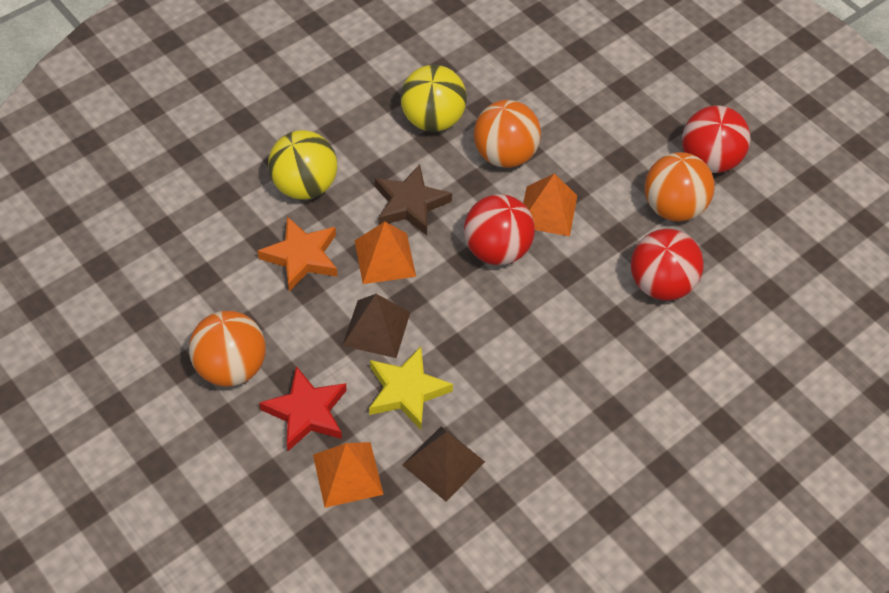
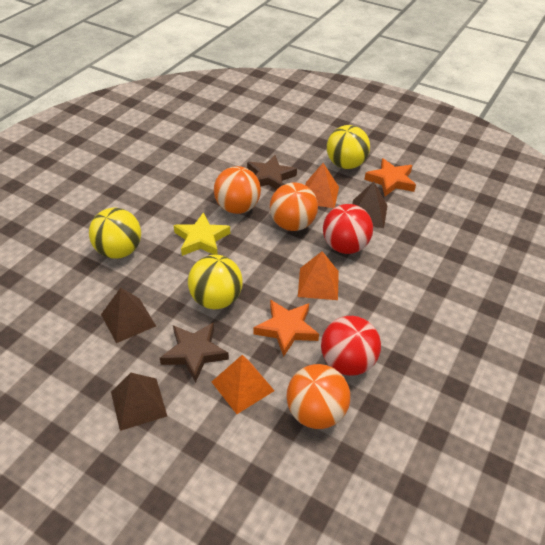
brown pyramid: [342,294,411,358] [403,426,485,502] = 2 -> [101,288,156,343] [111,373,167,431] [352,182,388,228] = 3
brown star: [375,164,452,235] = 1 -> [160,322,229,383] [247,155,297,190] = 2
orange star: [258,216,338,291] = 1 -> [254,300,319,357] [364,158,416,196] = 2
red ball: [464,194,535,265] [631,229,704,301] [682,106,750,173] = 3 -> [321,316,381,376] [323,204,373,254] = 2
red star: [259,366,347,451] = 1 -> none = 0
yellow ball: [268,130,337,199] [401,65,467,132] = 2 -> [89,208,141,259] [188,255,243,309] [327,125,370,169] = 3

